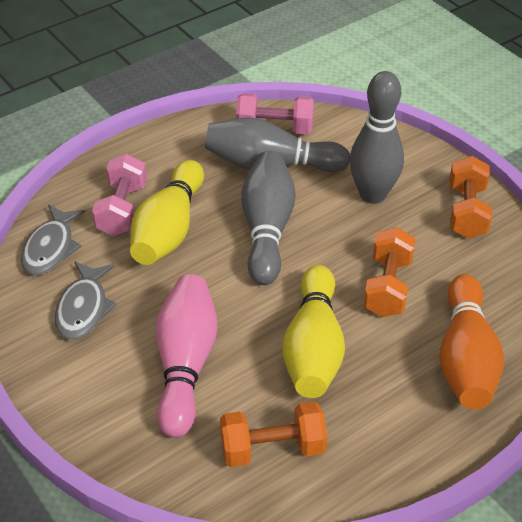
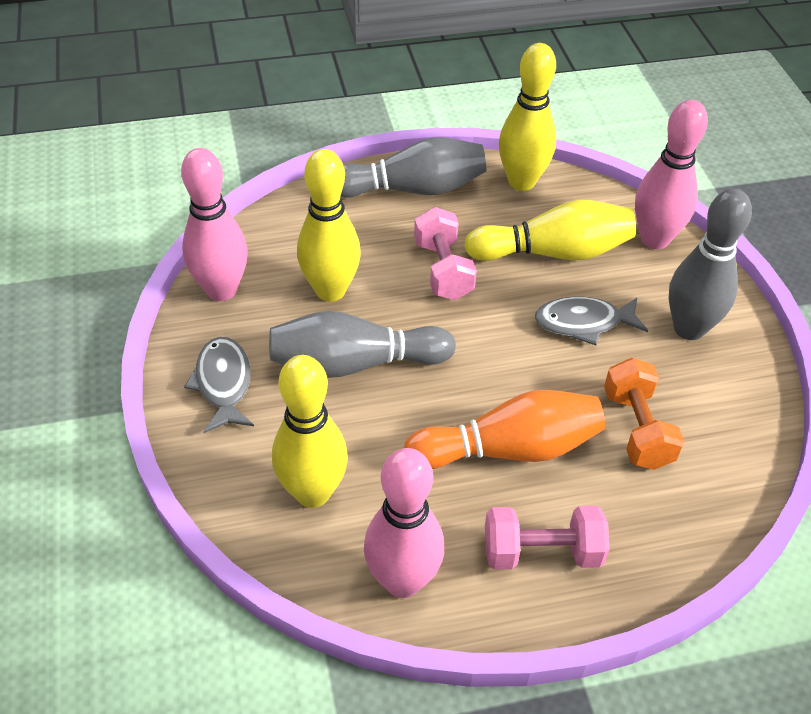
orange dumbbell: [220,401,327,467] [364,227,416,317] [449,156,492,239] = 3 -> [604,358,684,470] = 1
pink bowling pin: [156,274,218,438] = 1 -> [181,148,248,301] [364,448,444,598] [635,100,708,249] = 3
yellow bowling pin: [130,160,204,265] [282,265,345,398] = 2 -> [272,355,348,508] [297,149,361,302] [464,200,636,261] [499,43,556,191] = 4

